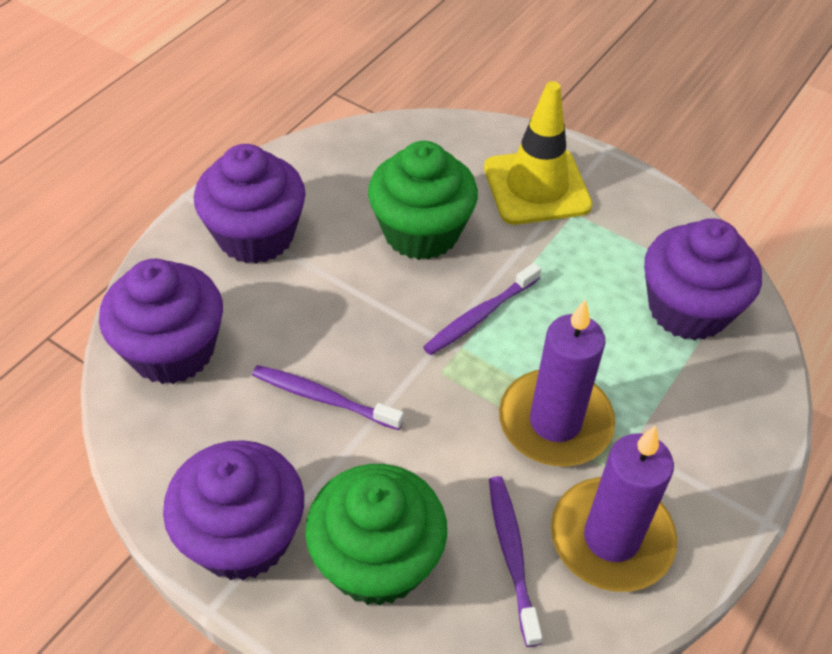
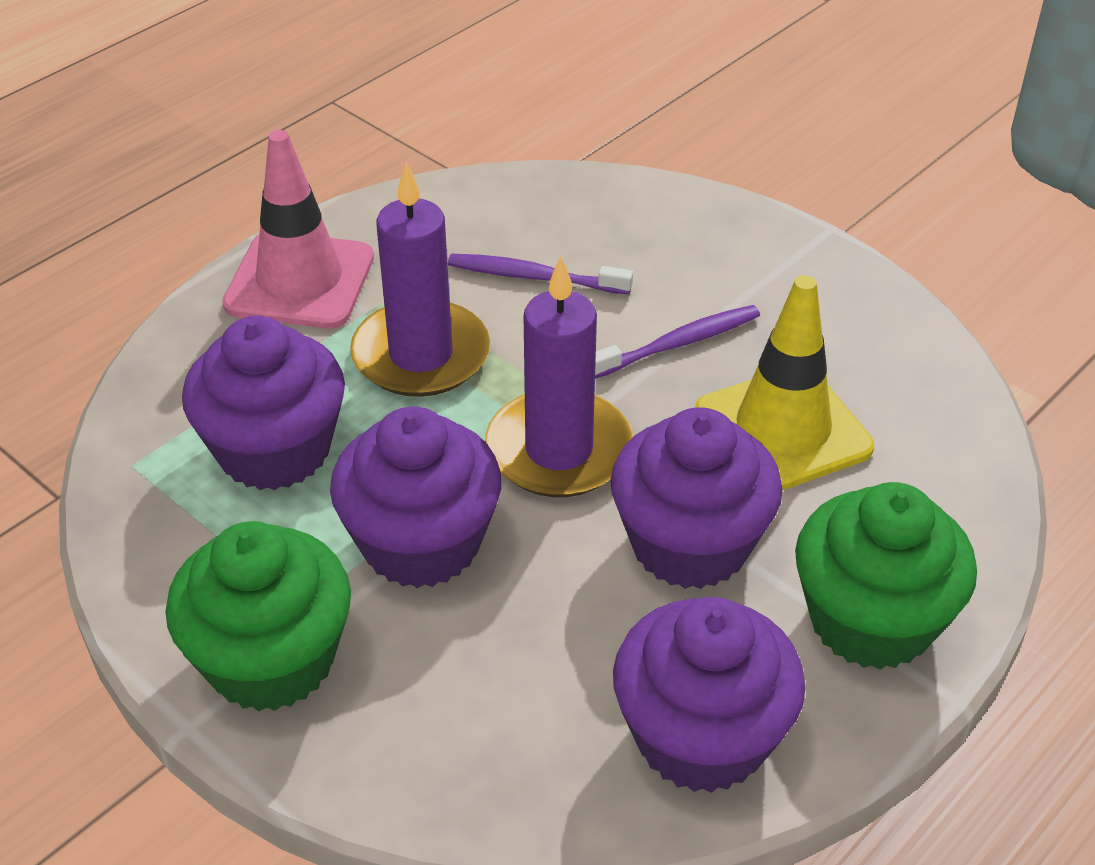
pink traffic cone: none = 0 -> [222,130,374,329] = 1
purple toothbrush: [252,365,404,430] [423,263,541,355] [489,476,542,647] = 3 -> [448,254,633,294] [595,305,760,379] = 2

